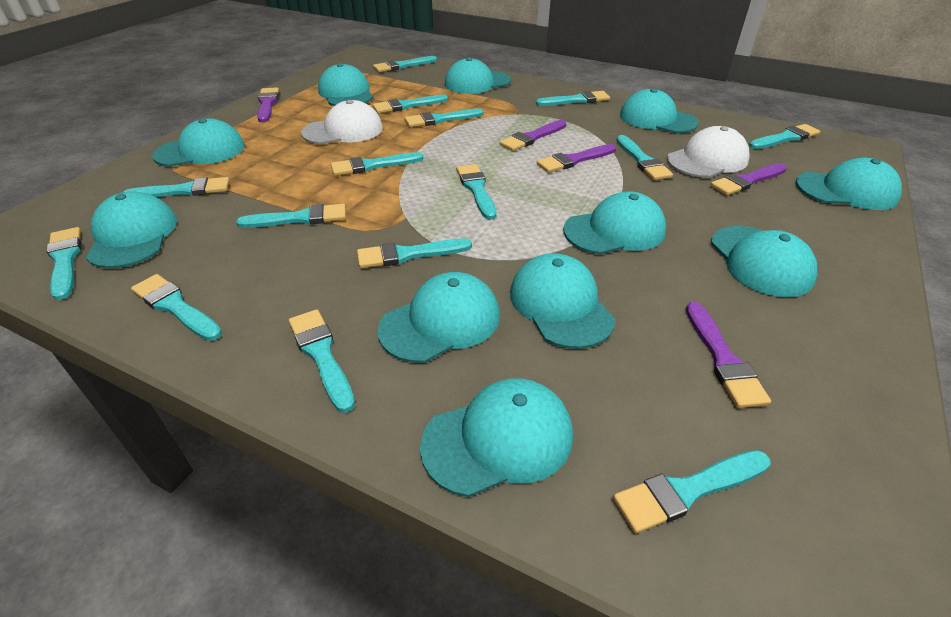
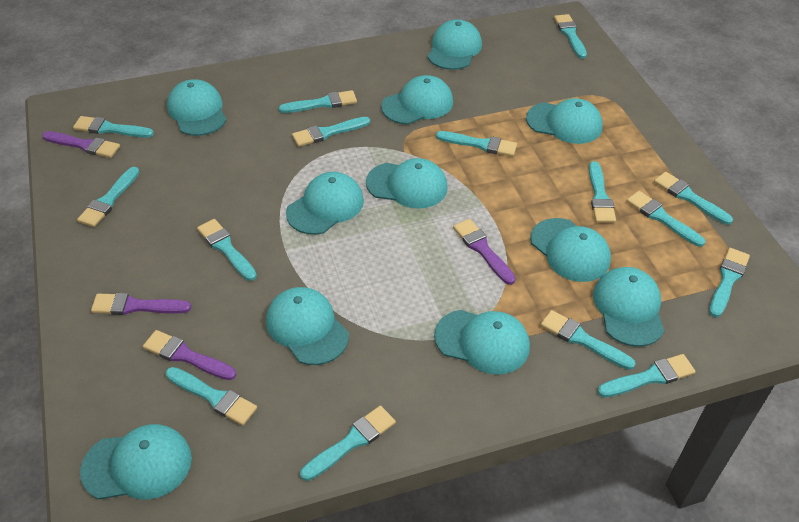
purple brush: [257,87,279,122] [499,120,566,151] [537,144,616,173] [686,302,771,408] [710,163,787,195] = 5 -> [42,131,120,158] [91,293,191,315] [143,330,236,380] [453,219,516,285] = 4
white cap: [301,100,383,144] [667,126,750,178] = 2 -> none = 0

